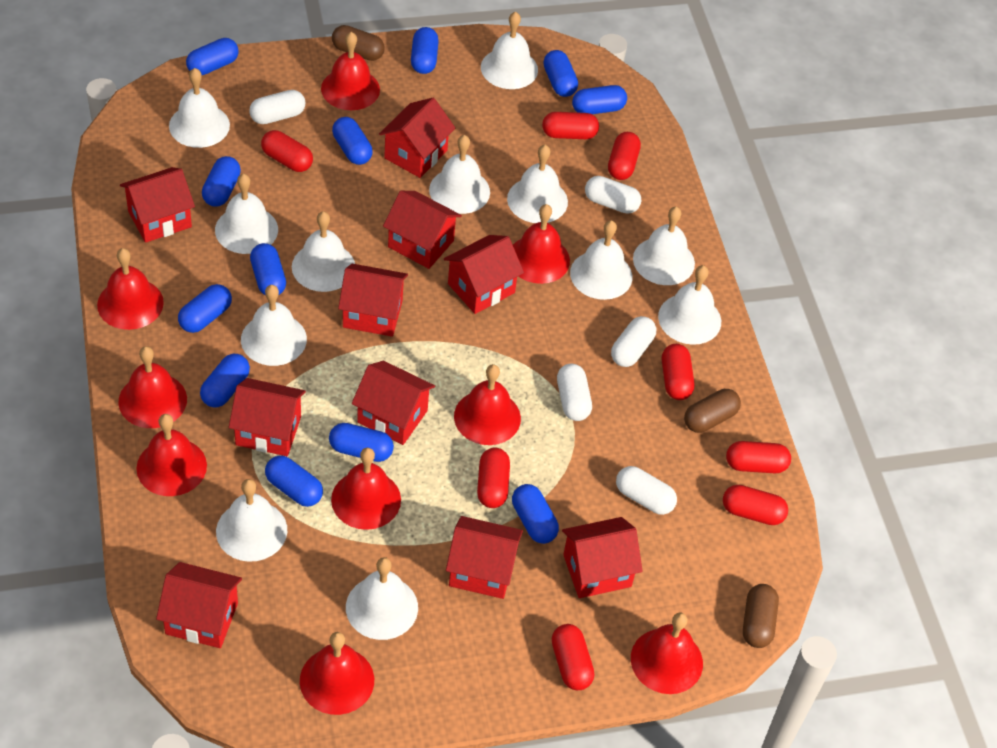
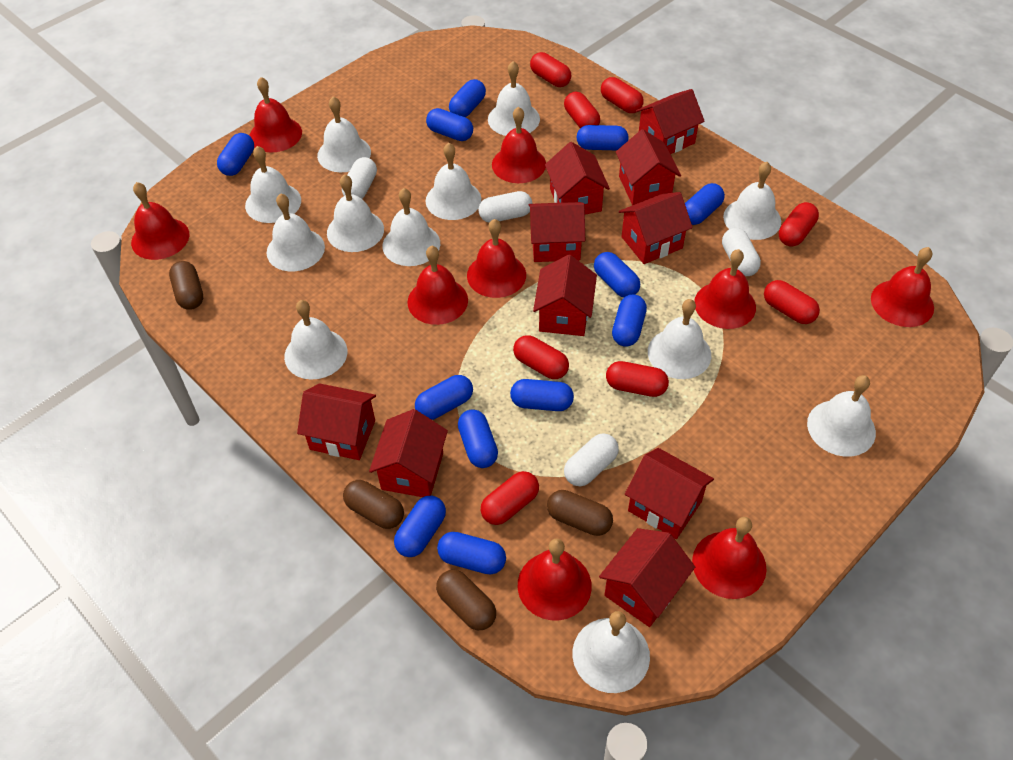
brown capsule: [332,25,385,61] [684,389,741,433] [743,584,779,648] = 3 -> [169,261,203,310] [343,480,404,529] [436,570,496,630] [547,490,613,536] = 4
white capsule: [249,90,305,124] [557,364,592,421] [585,176,641,214] [611,316,656,367] [616,466,677,515] = 5 -> [342,157,377,199] [478,191,532,223] [564,433,619,486] [722,228,761,276] = 4

